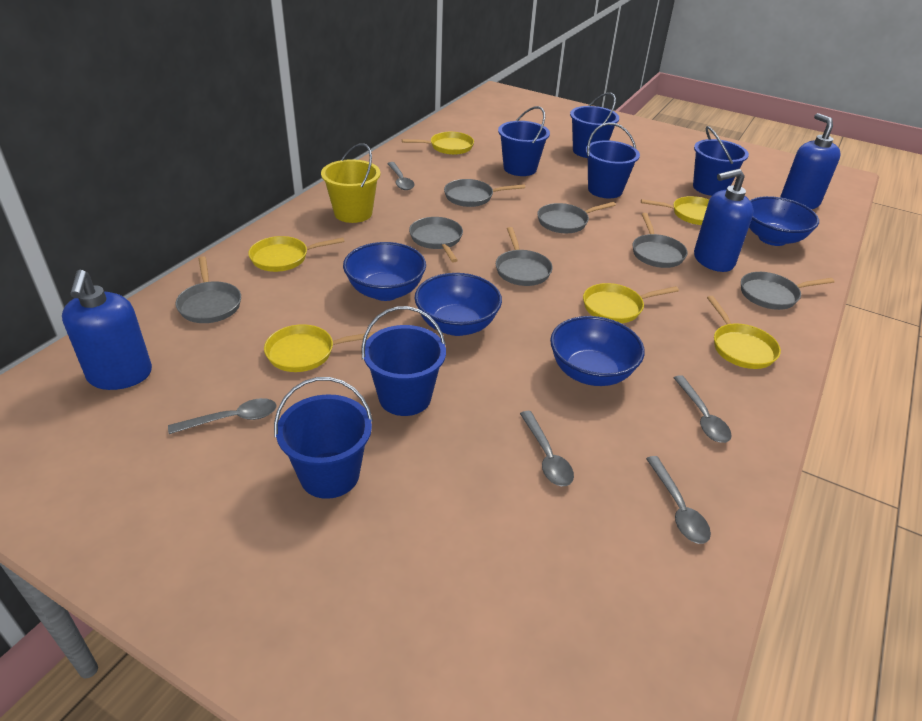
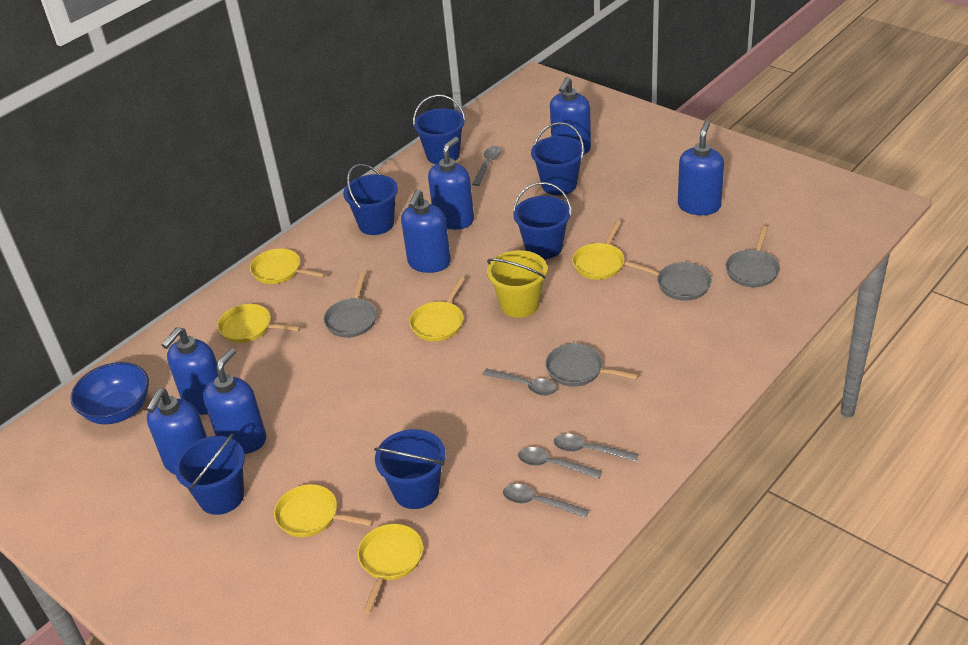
blue bowl: [343,242,426,301] [415,273,502,336] [550,316,645,386] [749,196,819,246] = 4 -> [71,362,149,424] = 1
blue soap dispenser: [62,270,152,390] [694,169,754,272] [780,113,841,209] = 3 -> [147,388,207,475] [161,327,218,415] [203,348,266,454] [401,189,451,273] [428,137,474,230] [550,77,591,154] [678,121,724,215] = 7
grey pan: [176,256,241,323] [409,217,463,263] [444,179,525,207] [496,227,553,286] [537,202,616,233] [633,213,688,268] [741,272,834,310] = 7 -> [324,272,377,338] [545,343,639,387] [625,261,712,301] [726,226,780,287] = 4

